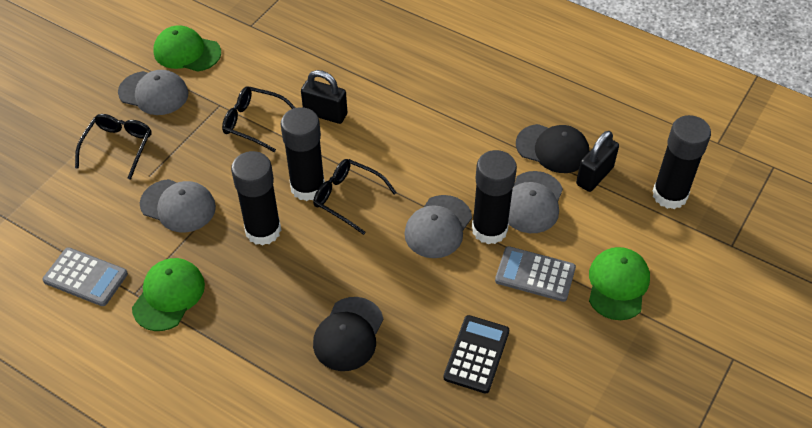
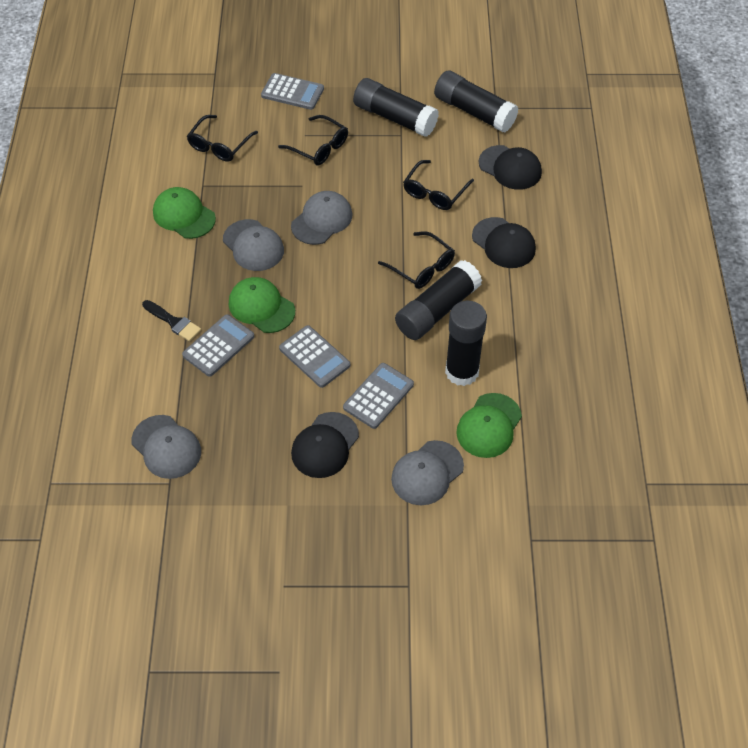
black brush: none = 0 -> [142,300,201,342] = 1
black calculator: [443,315,509,394] = 1 -> none = 0
black cap: [313,297,383,371] [516,124,589,173] = 2 -> [291,412,359,478] [472,217,536,268] [479,145,542,190] = 3
black glasses: [75,114,151,180] [222,86,295,152] [313,159,397,235] = 3 -> [187,115,258,162] [278,115,348,165] [378,231,455,289] [403,160,474,210] = 4
black padlock: [301,70,347,124] [576,131,619,192] = 2 -> none = 0
grey calculator: [42,247,128,306] [495,246,576,302] = 2 -> [182,314,254,377] [261,73,324,110] [279,325,350,388] [343,363,414,429] = 4

